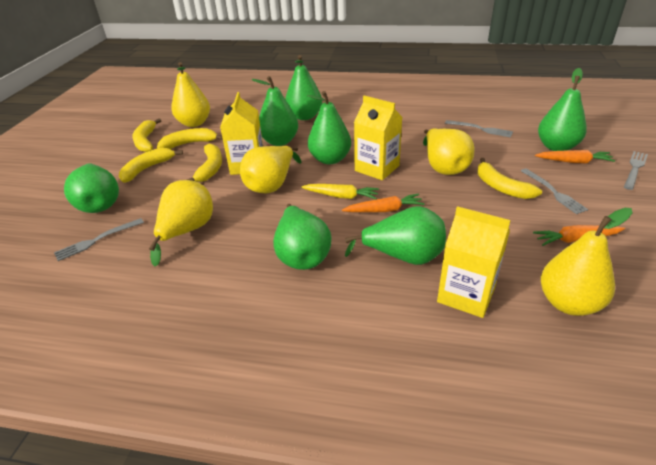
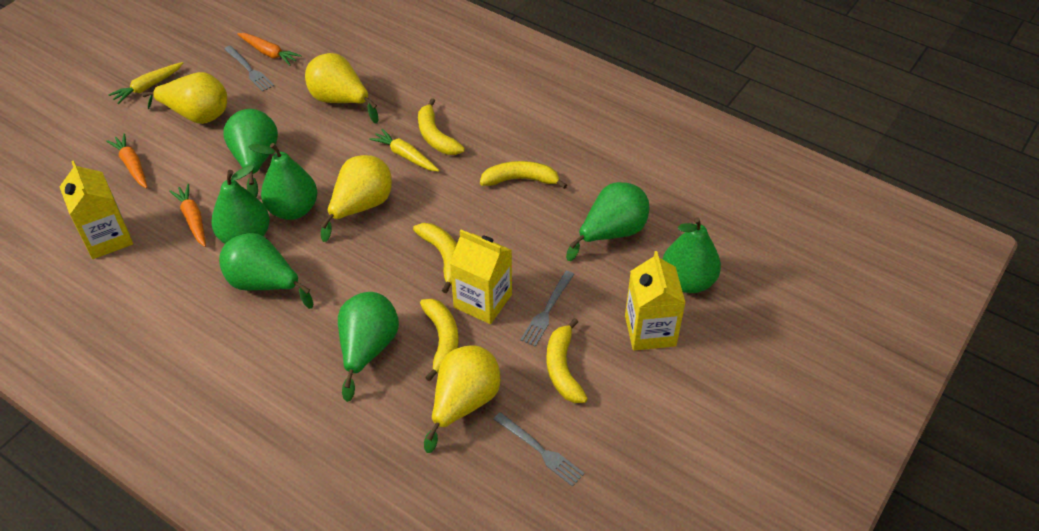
grey fork: [54,218,144,261] [445,120,513,137] [521,168,588,214] [624,151,648,190] = 4 -> [224,45,274,92] [493,412,584,487] [520,271,574,347] = 3
yellow carrot: [301,184,379,199] = 1 -> [109,62,183,104] [369,129,439,172] = 2
yellow pear: [149,180,213,267] [171,62,210,127] [240,146,302,193] [423,128,474,175] [541,208,633,316] = 5 -> [142,72,227,124] [305,53,379,124] [321,155,392,242] [424,345,500,453] = 4

